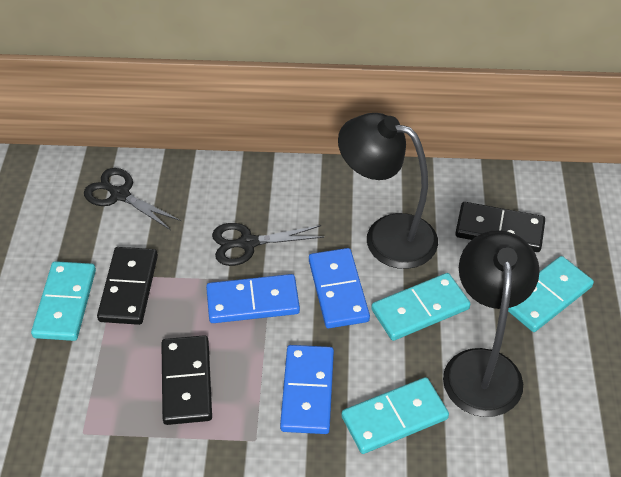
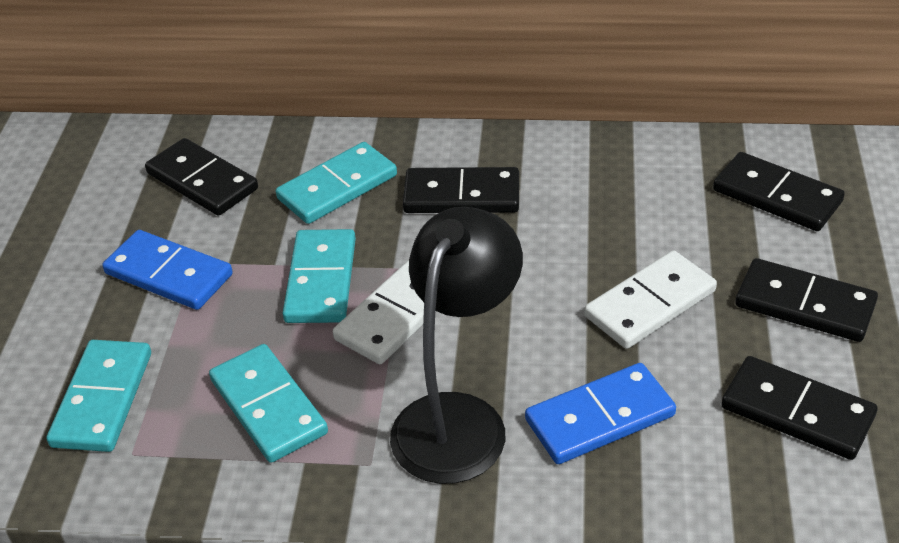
black domino: [97,247,158,325] [161,335,212,425] [455,202,545,252] = 3 -> [145,138,258,216] [403,167,519,213] [713,152,845,231] [721,356,877,460] [735,258,878,342] = 5
black lamp: [338,113,438,269] [443,230,540,417] = 2 -> [390,207,523,484] = 1
black scissors: [84,168,181,230] [212,223,324,266] = 2 -> none = 0
blue domino: [206,274,300,323] [280,345,334,434] [309,248,370,328] = 3 -> [102,230,233,310] [525,363,676,464] = 2
white domino: none = 0 -> [333,260,437,364] [584,251,717,349] = 2

